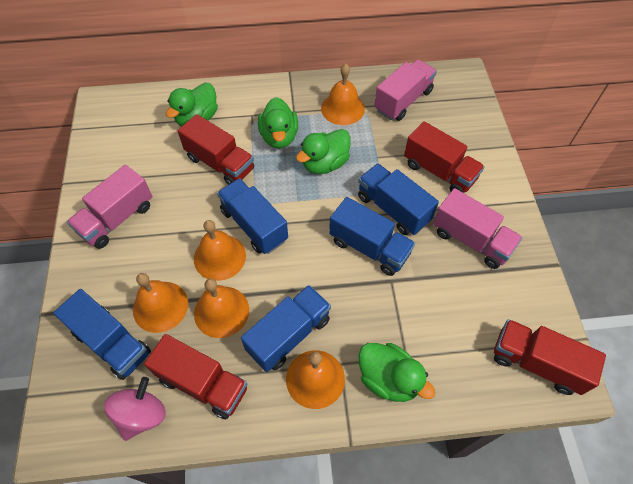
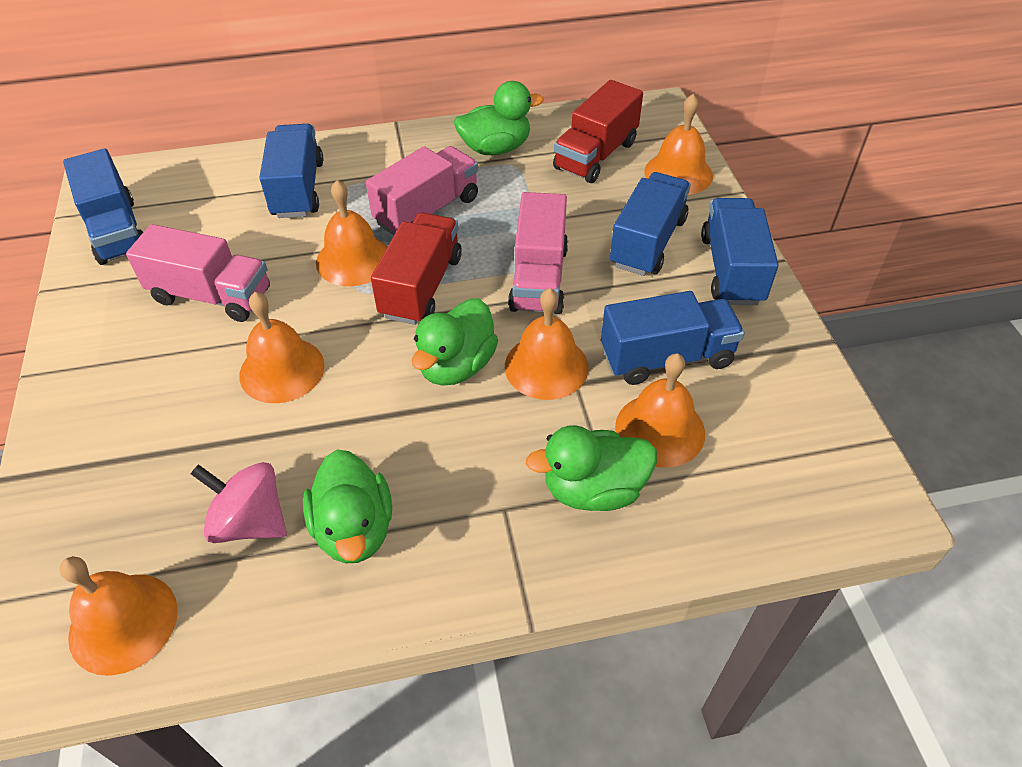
orange bell: [133,273,188,333] [194,220,246,281] [194,278,249,338] [286,350,345,409] [321,63,365,125] = 5 -> [59,556,178,676] [239,292,325,403] [316,180,387,286] [505,288,589,400] [615,353,705,468] [644,94,713,195] = 6
red truck: [144,334,247,419] [178,114,254,185] [404,121,485,193] [494,319,606,395] = 4 -> [371,212,462,325] [553,80,643,183] = 2

